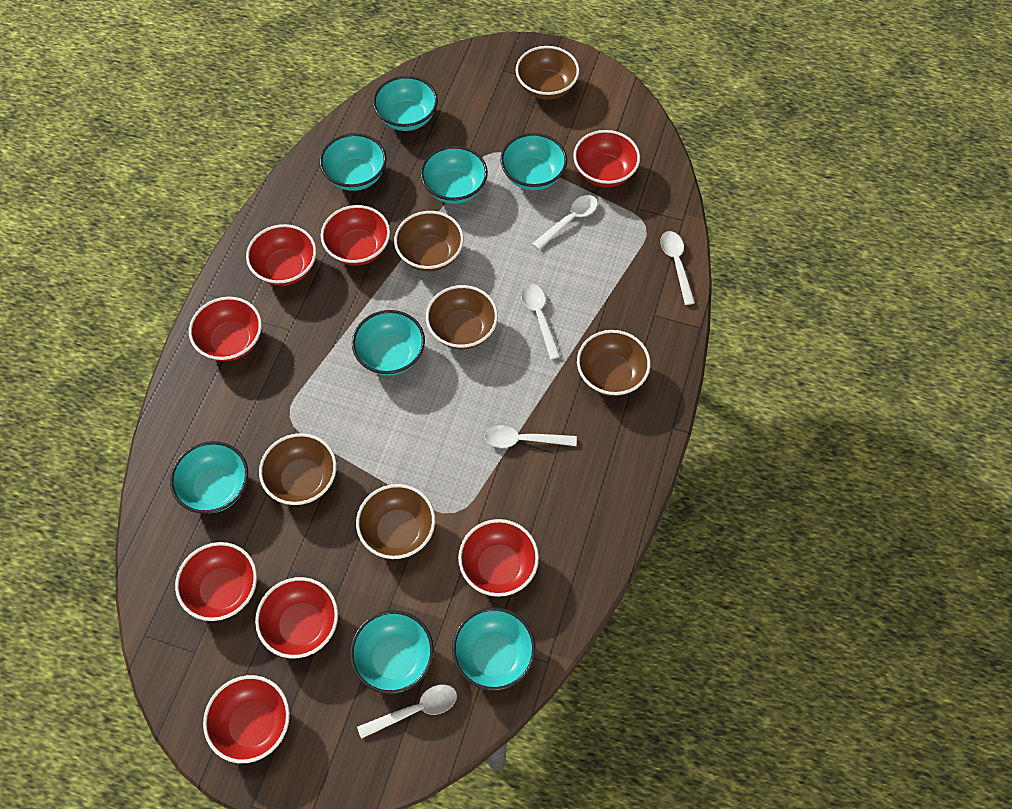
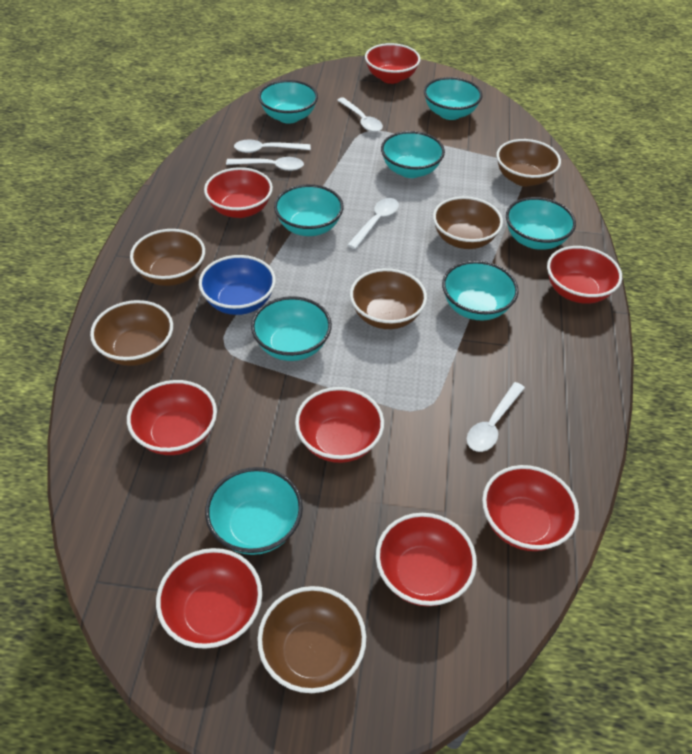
blue bowl: none = 0 -> [199,255,276,315] = 1

